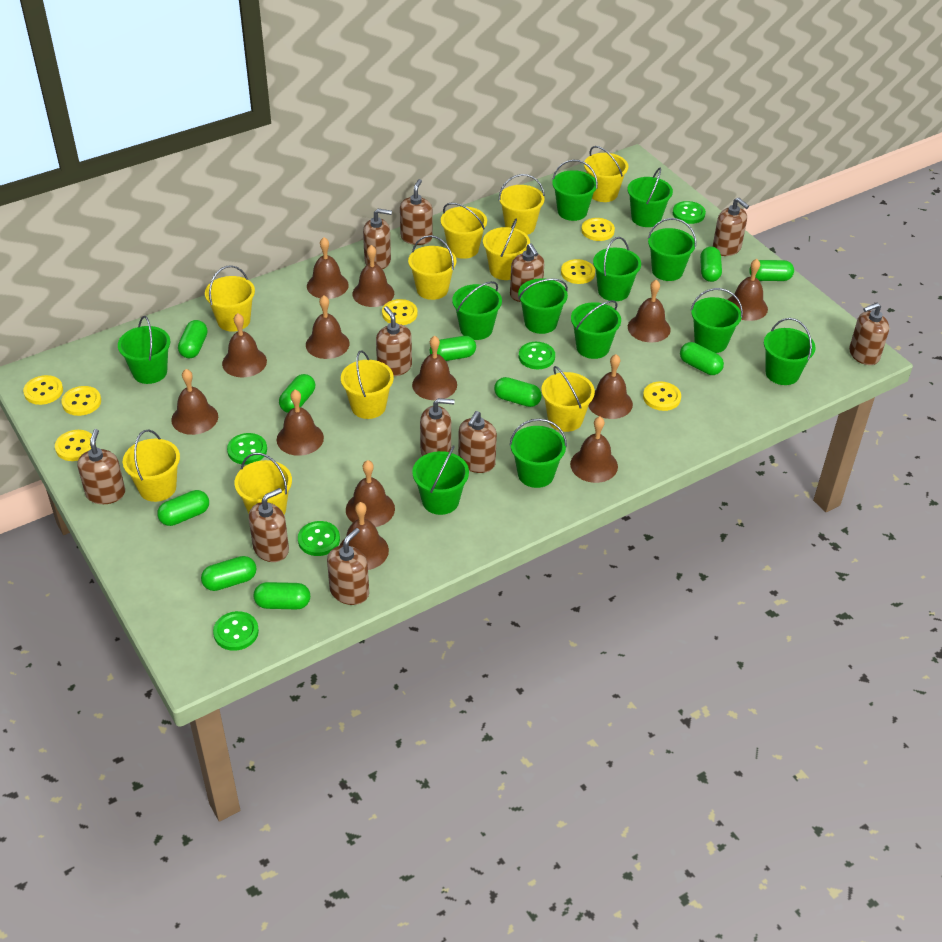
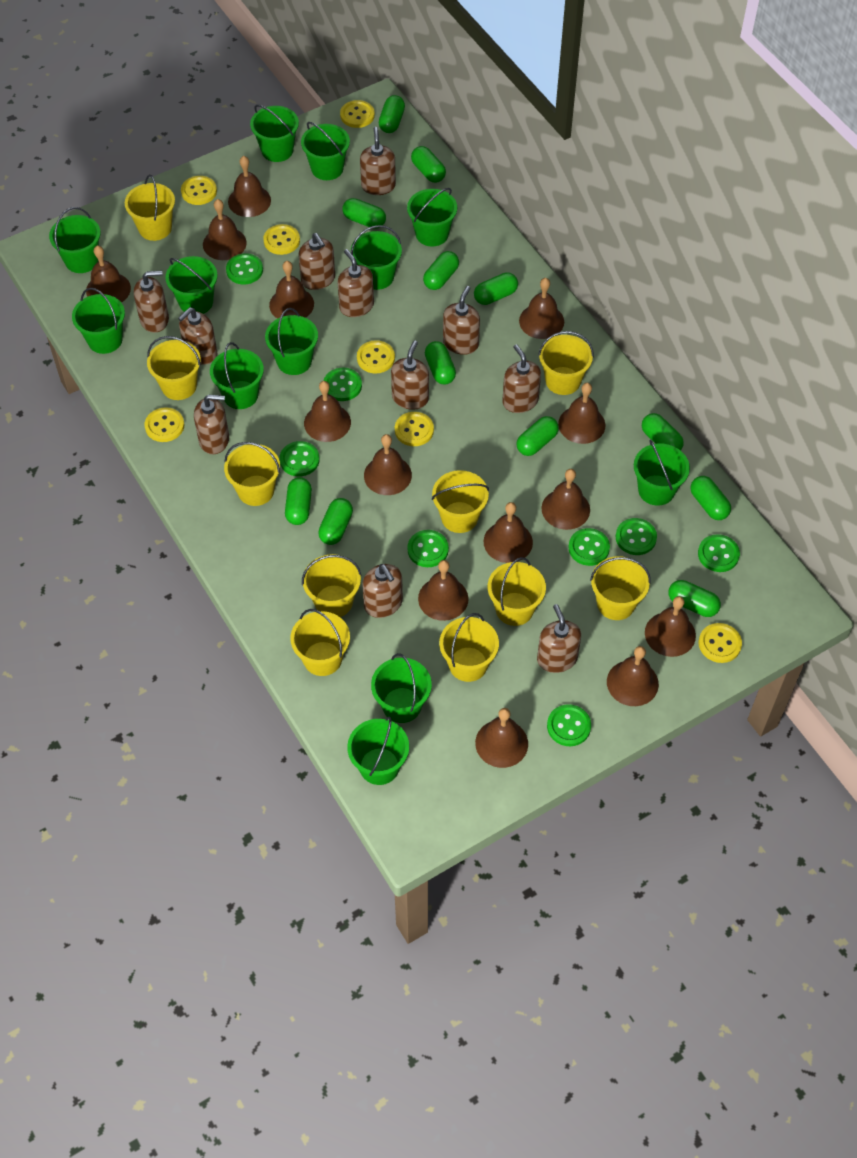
brown bell: [171,369,218,435] [222,313,267,377] [277,390,324,456] [306,295,350,359] [307,237,349,299] [340,502,389,570] [346,460,395,527] [352,245,394,307] [412,336,457,400] [570,416,618,483] [588,354,633,419] [628,280,671,343] [728,259,768,321] = 13 -> [86,245,131,303] [203,199,247,260] [228,156,271,217] [269,261,314,318] [304,381,351,442] [364,434,412,495] [418,560,469,621] [475,708,528,768] [484,502,533,563] [519,278,564,339] [541,469,590,530] [558,383,605,444] [607,646,659,706] [645,596,696,657] = 14
green button: [213,611,259,651] [227,433,267,465] [298,521,340,556] [519,342,555,369] [673,201,706,224] = 5 -> [226,253,263,284] [280,441,319,477] [324,368,362,401] [407,530,449,567] [547,704,591,746] [569,528,610,566] [616,518,657,555] [698,534,740,572] = 8
green capsule: [157,490,209,526] [178,320,208,358] [201,556,256,591] [254,582,310,610] [279,374,315,413] [430,336,476,361] [494,377,542,407] [680,342,724,375] [700,246,722,282] [749,260,794,281] = 10 -> [285,477,312,525] [318,498,353,545] [342,198,386,229] [379,95,405,133] [411,146,446,183] [423,251,459,290] [425,341,456,385] [474,272,518,305] [516,416,559,456] [642,413,684,451] [668,580,721,617] [690,476,731,520] = 12

